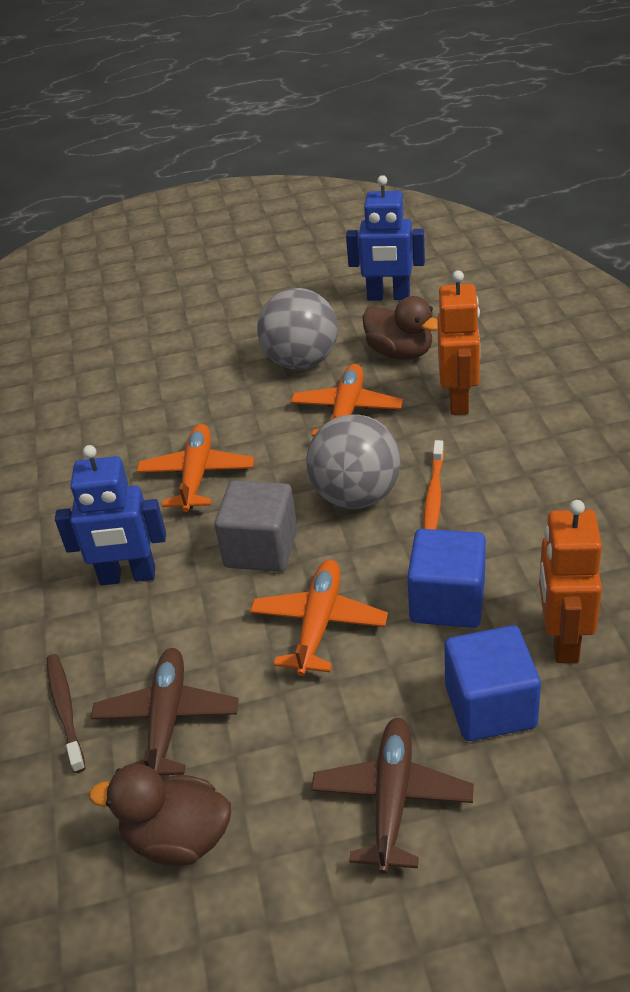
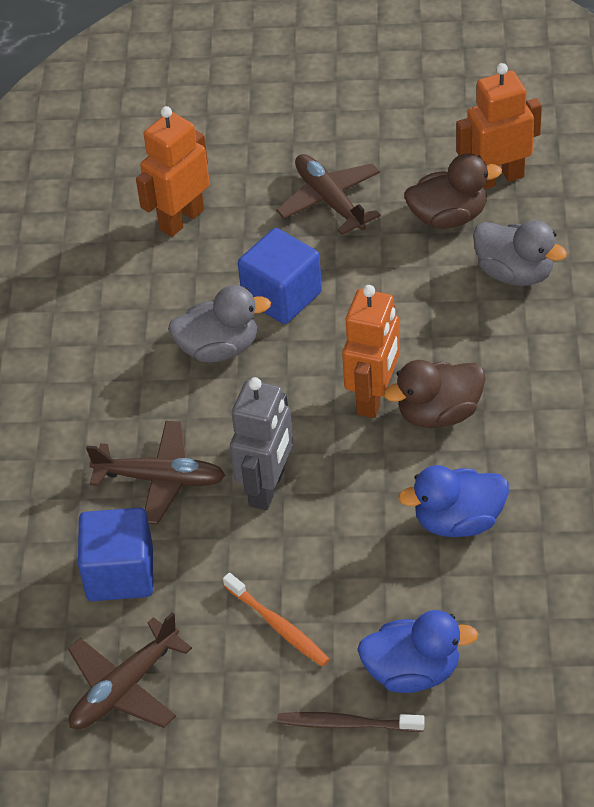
blue duck: none = 0 -> [357,610,478,693] [398,465,509,537] = 2
blue robot: [55,445,166,585] [346,175,425,301] = 2 -> none = 0
brown plane: [91,648,238,775] [311,718,474,874] = 2 -> [68,612,192,730] [86,421,226,525] [276,154,381,235] = 3
grey ball: [257,288,338,370] [306,414,401,509] = 2 -> none = 0
grey cube: [214,480,297,572] = 1 -> none = 0
grey duck: none = 0 -> [168,285,271,362] [473,220,567,286] = 2
grey robot: none = 0 -> [230,377,293,510] = 1
orange plane: [137,424,254,512] [250,560,388,676] [290,364,403,436] = 3 -> none = 0
orange robot: [437,270,480,415] [539,500,602,663] = 2 -> [136,106,210,237] [342,285,400,418] [456,63,542,189] = 3

